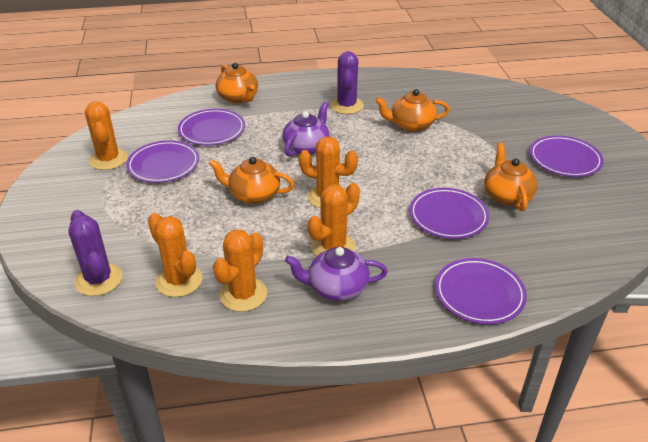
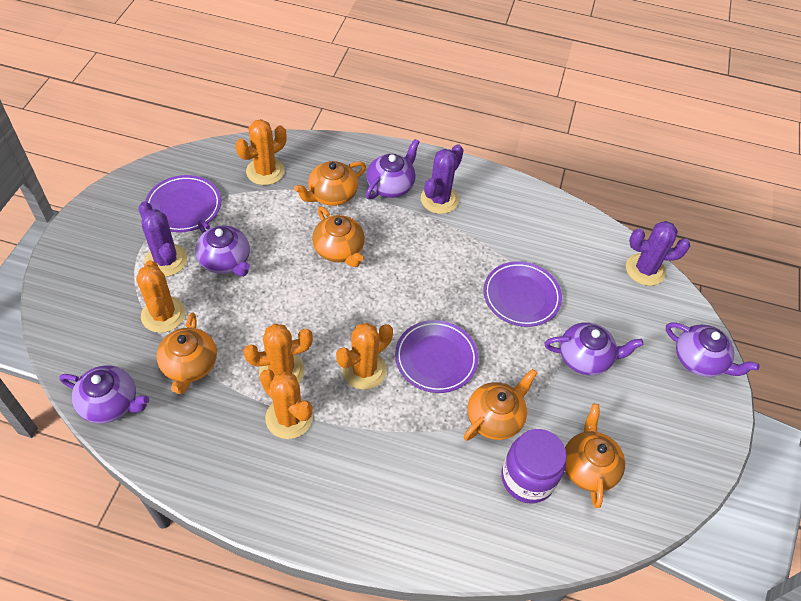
orange teapot: [209,157,295,204] [216,63,258,104] [375,89,450,132] [484,143,538,211] = 4 -> [156,313,217,394] [294,161,366,206] [312,206,365,267] [464,369,537,441] [565,404,625,508] = 5
purple cactus: [68,210,123,296] [330,51,364,114] = 2 -> [138,202,187,277] [421,144,464,214] [626,221,690,286] = 3
purple jar: none = 0 -> [502,429,567,504] = 1
purple plate: [126,140,199,183] [178,109,245,146] [409,188,489,239] [435,258,527,324] [530,135,603,177] = 5 -> [145,175,221,232] [395,320,478,393] [483,261,562,327] = 3
purple teapot: [282,101,330,157] [285,247,388,301] = 2 -> [59,365,149,424] [195,219,250,276] [366,139,420,199] [545,323,643,375] [666,322,760,377] = 5

